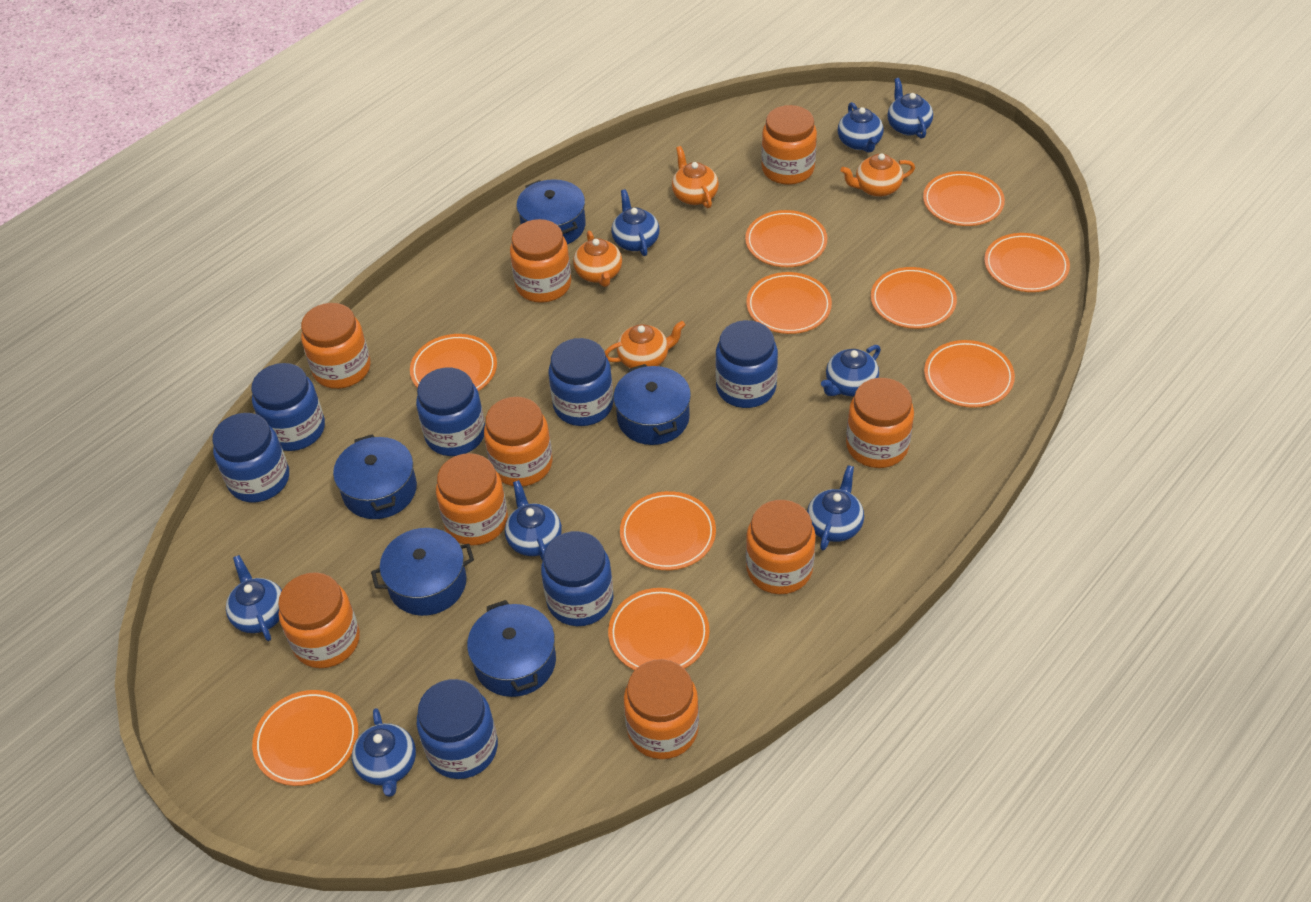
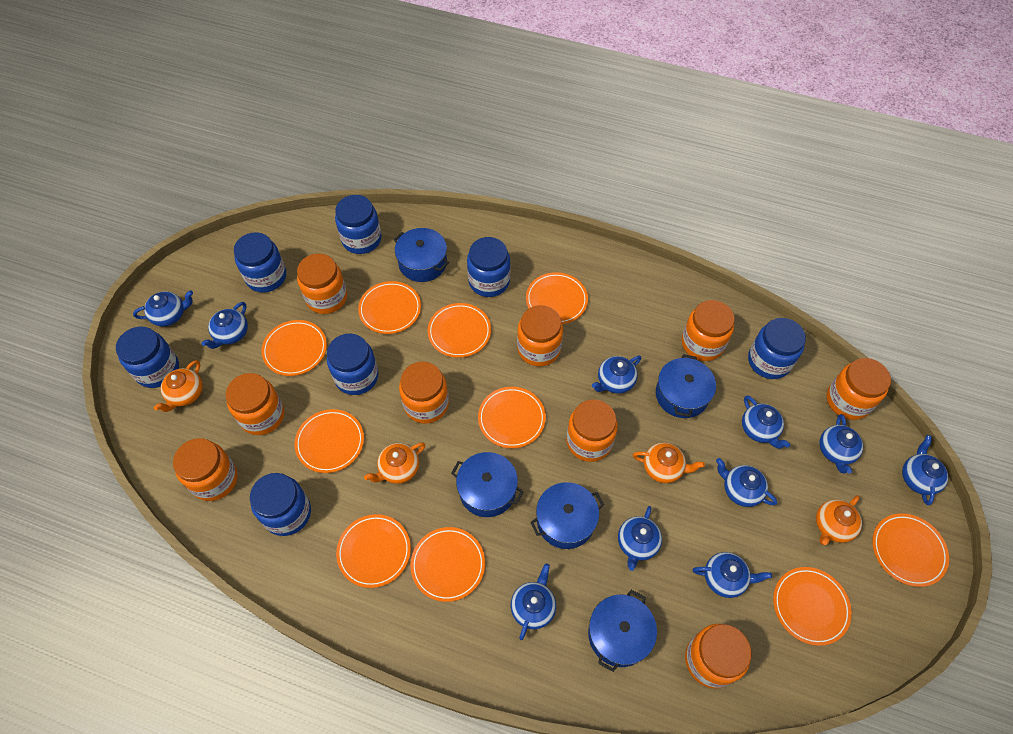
blue teapot: [226,555,282,641] [352,708,416,797] [505,480,562,561] [611,189,660,256] [807,465,864,550] [821,345,881,396] [838,102,883,153] [887,78,933,139] = 8 -> [133,290,193,326] [202,302,248,349] [511,564,556,640] [592,356,642,394] [618,506,662,571] [693,552,772,598] [716,458,777,507] [742,395,790,449] [819,414,863,474] [902,435,948,505] = 10

